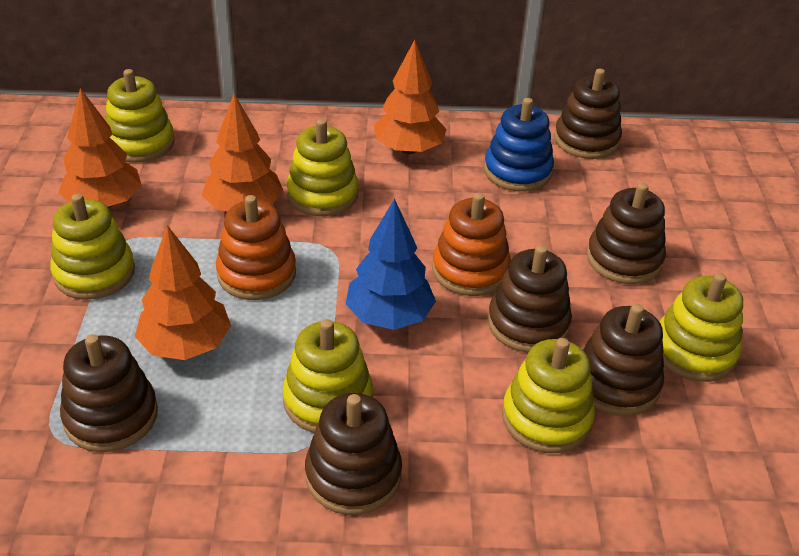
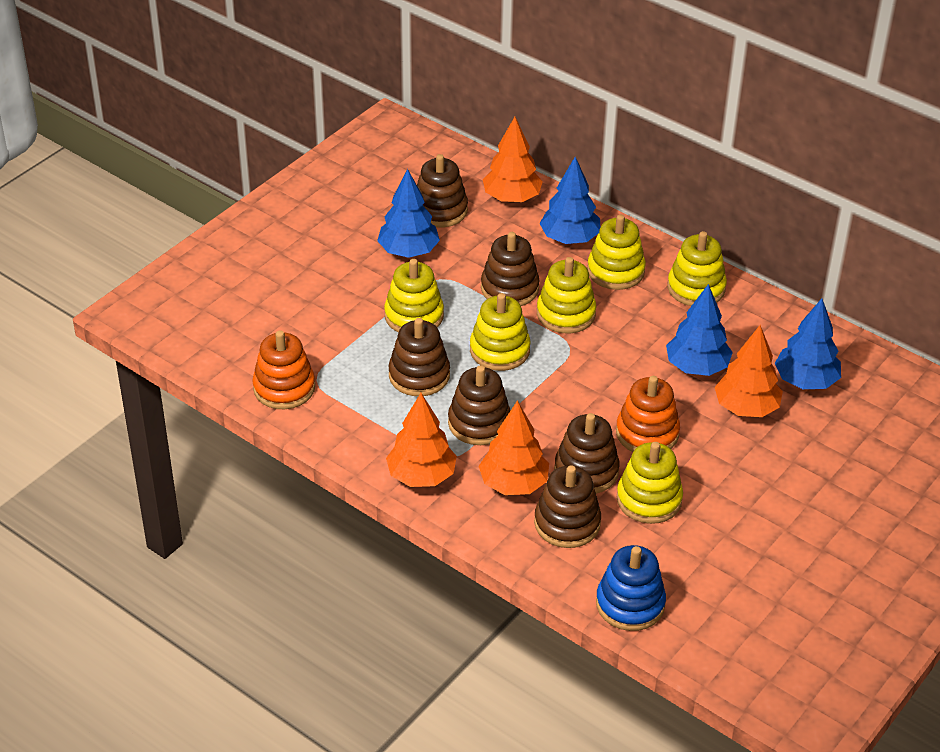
blue tree: [346,199,436,330] = 1 -> [377,169,440,258] [539,157,600,244] [666,284,733,376] [774,298,841,389] = 4

